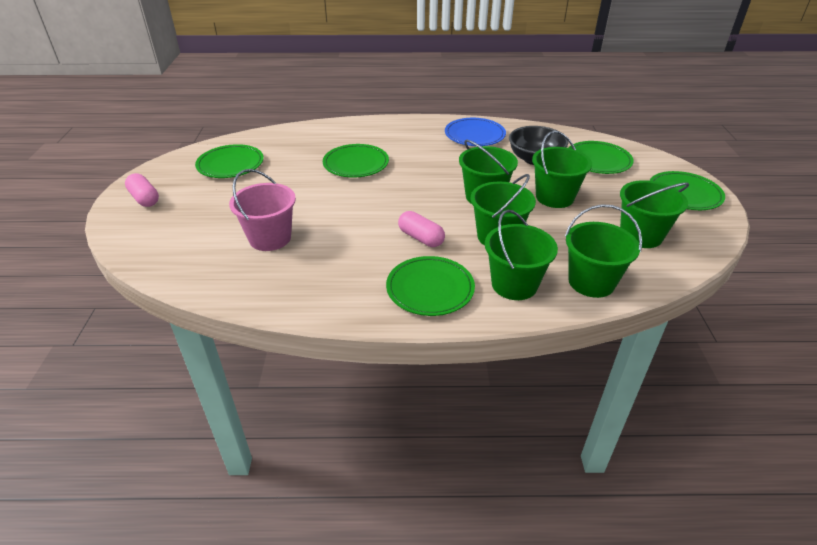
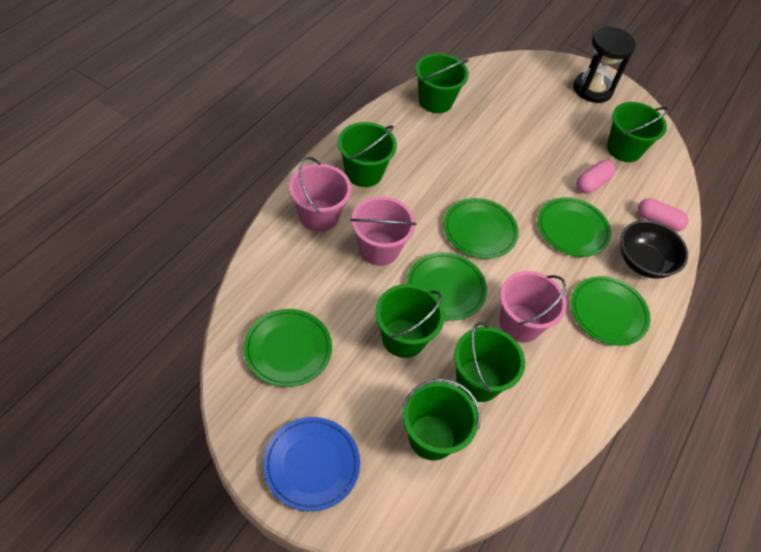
black hourglass: none = 0 -> [573,26,636,103] = 1
pink bucket: [229,169,296,251] = 1 -> [289,157,352,232] [350,197,416,266] [500,271,567,343] = 3

